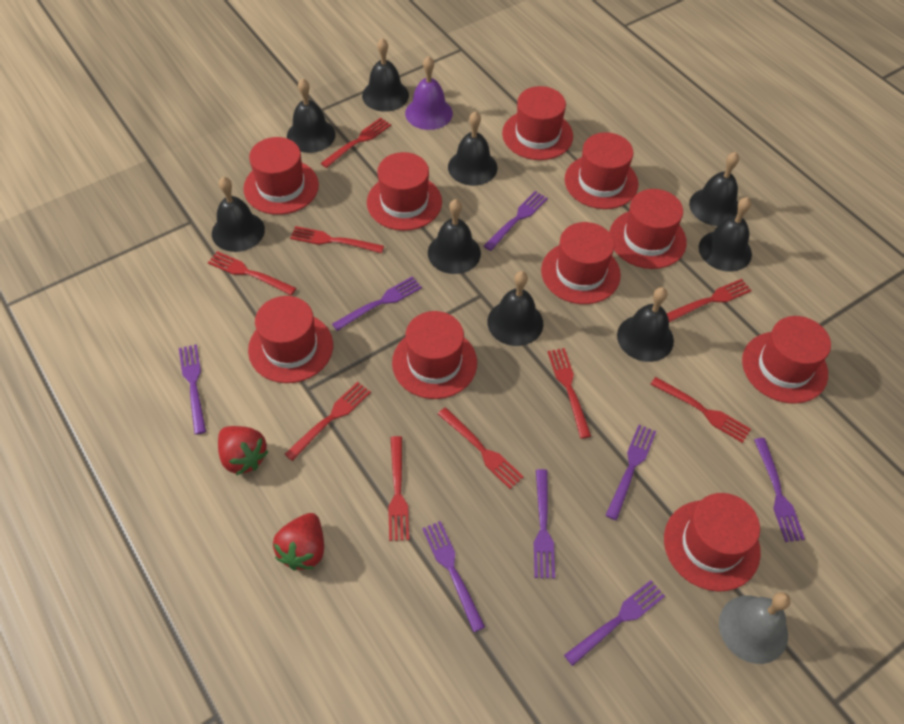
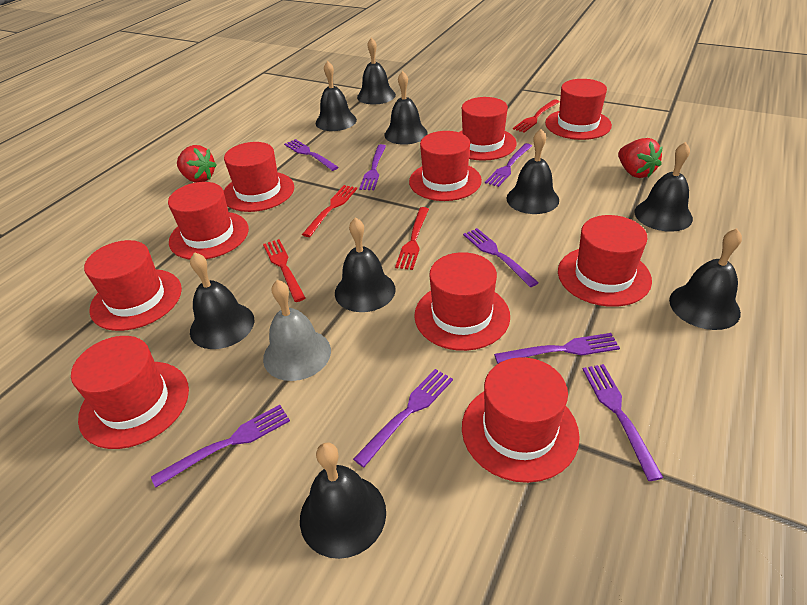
purple bell: [405,56,453,130] = 1 -> none = 0
red fork: [208,251,296,295] [285,382,371,461] [290,226,384,253] [321,118,391,168] [388,436,409,541] [438,407,524,489] [548,348,591,439] [651,377,751,443] [667,279,752,322] = 9 -> [263,239,305,302] [302,185,357,237] [395,207,429,270] [513,99,560,133] = 4

